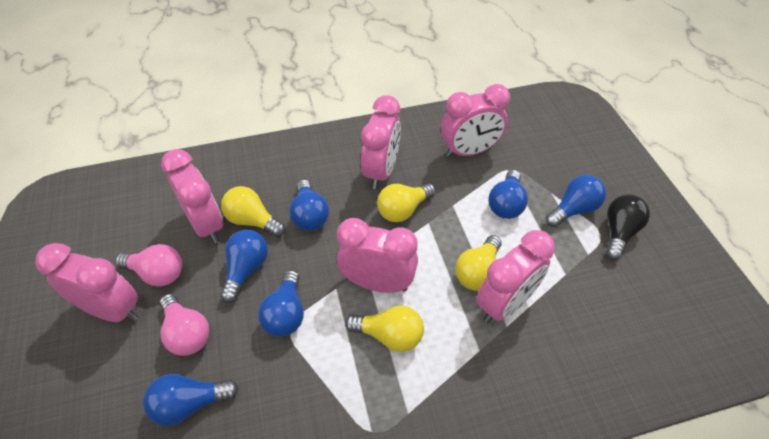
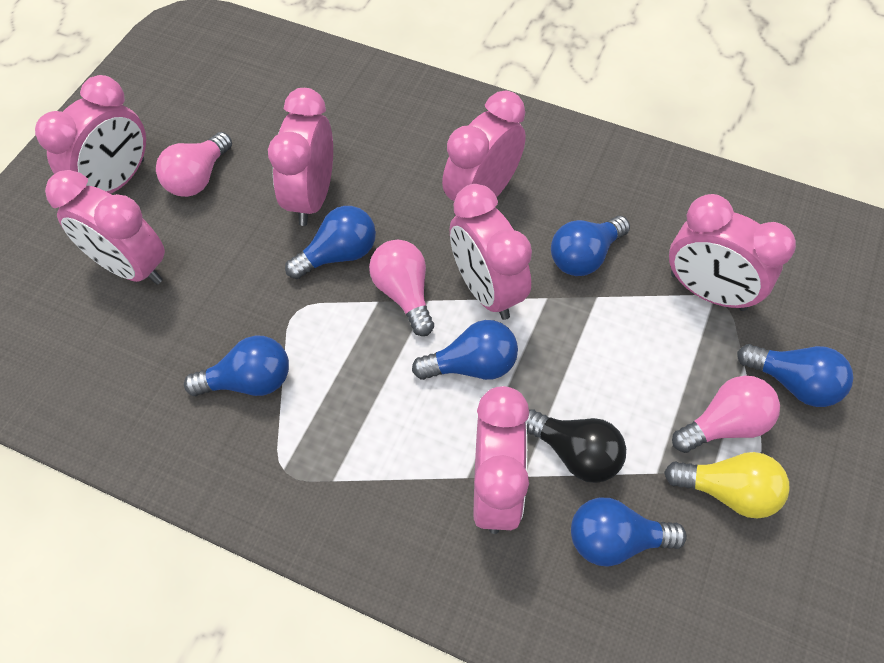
pink clock: [35,243,138,322] [161,149,223,243] [337,218,418,293] [361,95,401,189] [441,84,510,158] [477,230,555,323] = 6 -> [35,75,146,194] [45,170,165,285] [268,88,333,226] [442,91,526,201] [450,184,532,320] [474,386,529,534] [669,194,796,311] = 7
pink light bulb: [115,244,182,287] [160,294,209,356] = 2 -> [156,132,232,197] [369,240,434,336] [672,376,780,453] = 3
yellow light bulb: [221,186,285,237] [345,305,424,352] [377,184,436,222] [455,235,502,291] = 4 -> [664,452,790,519] = 1

